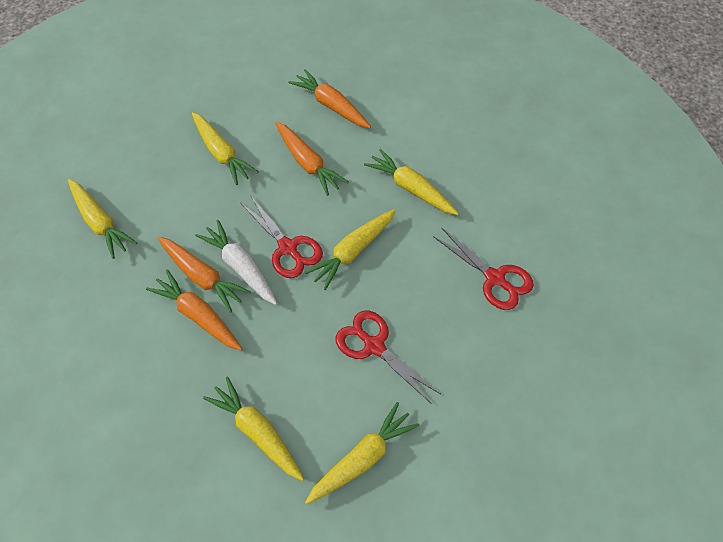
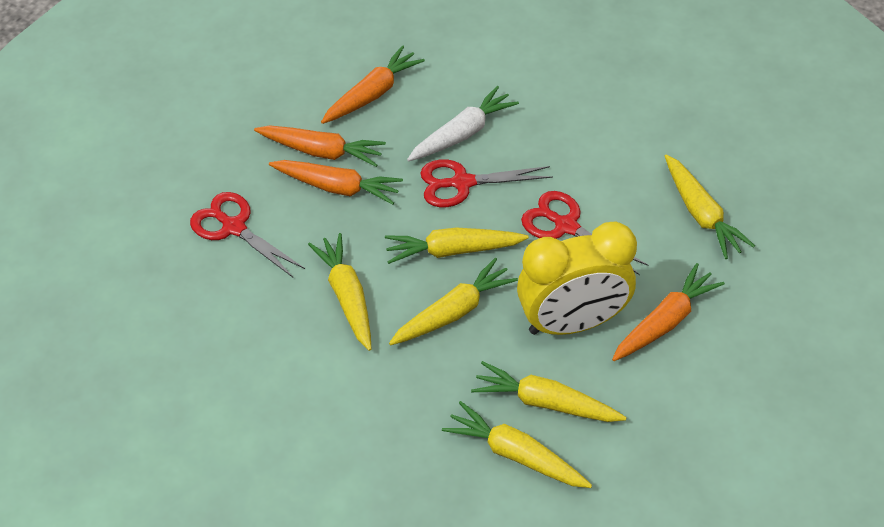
yellow clock: none = 0 -> [517,222,637,335] = 1

